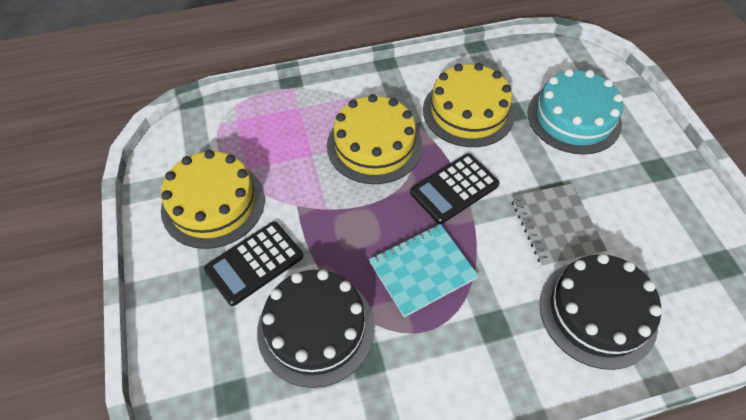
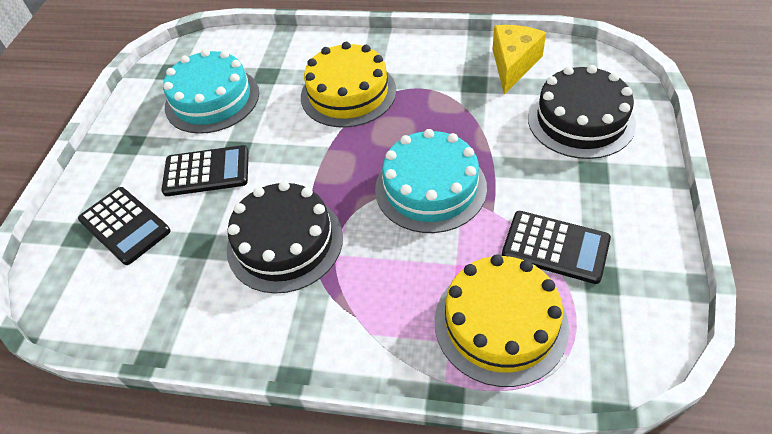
black calculator: [204,222,303,306] [410,153,500,224] = 2 -> [78,187,171,265] [162,145,249,196] [502,211,611,284] = 3
grey notebook: [512,184,607,267] = 1 -> none = 0
turquoise cake: [527,69,623,154] = 1 -> [163,49,259,134] [375,129,487,233] = 2
turquoise notebook: [369,224,479,317] = 1 -> none = 0
yellow cake: [161,150,265,249] [327,94,422,184] [423,63,515,147] = 3 -> [301,42,396,128] [435,254,569,387] = 2
yellow cheese: none = 0 -> [492,25,546,94] = 1

